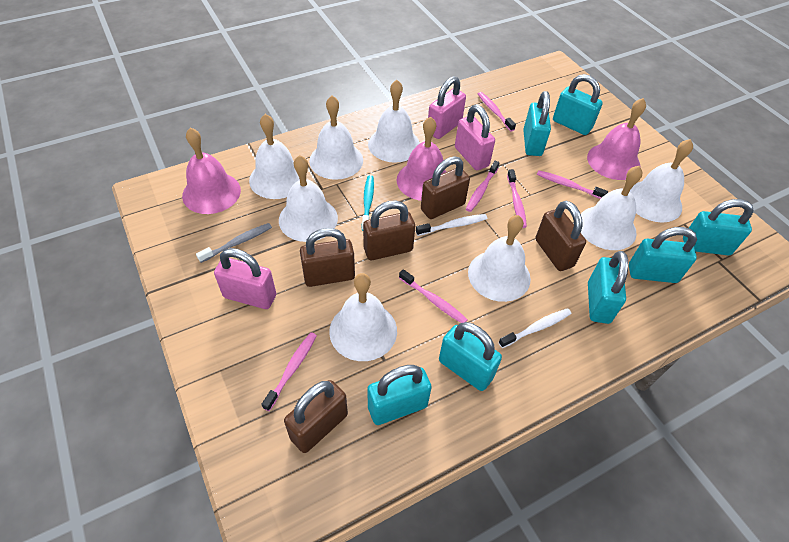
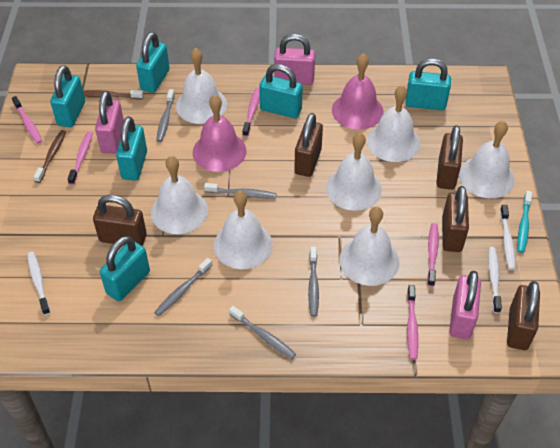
brown toothbrush: none = 0 -> [34,130,66,183] [83,90,144,99] = 2
grey toothbrush: [196,223,272,263] = 1 -> [154,258,212,316] [156,89,175,142] [204,183,277,199] [229,306,296,359] [308,246,319,317] = 5
pink bell: [182,128,241,214] [396,117,446,201] [587,98,646,180] = 3 -> [193,95,246,172] [332,53,384,129] = 2
pink toothbrush: [261,332,317,411] [399,269,468,323] [466,161,500,212] [478,92,516,132] [507,169,527,228] [537,170,608,199] = 6 -> [12,96,42,144] [67,131,93,185] [242,88,260,137] [407,285,418,360] [427,223,439,287] = 5
turquoise padlock: [367,365,432,425] [439,322,502,391] [523,91,551,156] [553,74,603,135] [588,251,628,324] [629,227,697,283] [683,199,754,255] = 7 -> [50,65,85,127] [100,236,150,301] [116,117,147,181] [136,32,170,93] [259,64,303,118] [405,59,451,110] = 6
white bell: [249,114,300,199] [279,155,338,242] [309,96,363,180] [329,273,397,361] [368,80,420,163] [468,215,531,302] [581,166,642,250] [630,139,693,223] = 8 -> [151,156,208,234] [176,48,227,124] [214,190,273,269] [326,133,382,211] [339,207,400,286] [367,85,420,162] [459,121,515,198] = 7
white toothbrush: [416,214,487,236] [498,308,571,348] = 2 -> [27,252,50,315] [488,247,502,314] [500,205,515,270] = 3

